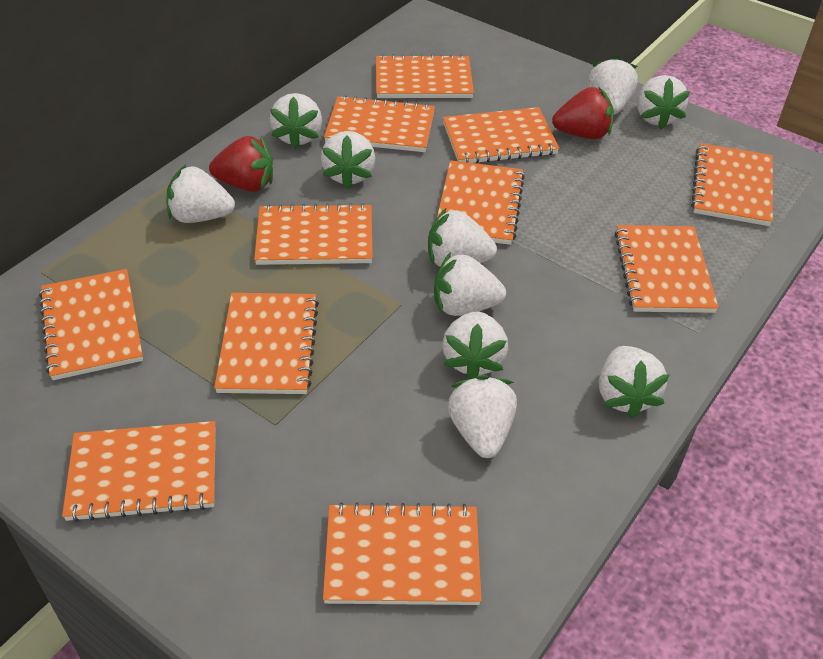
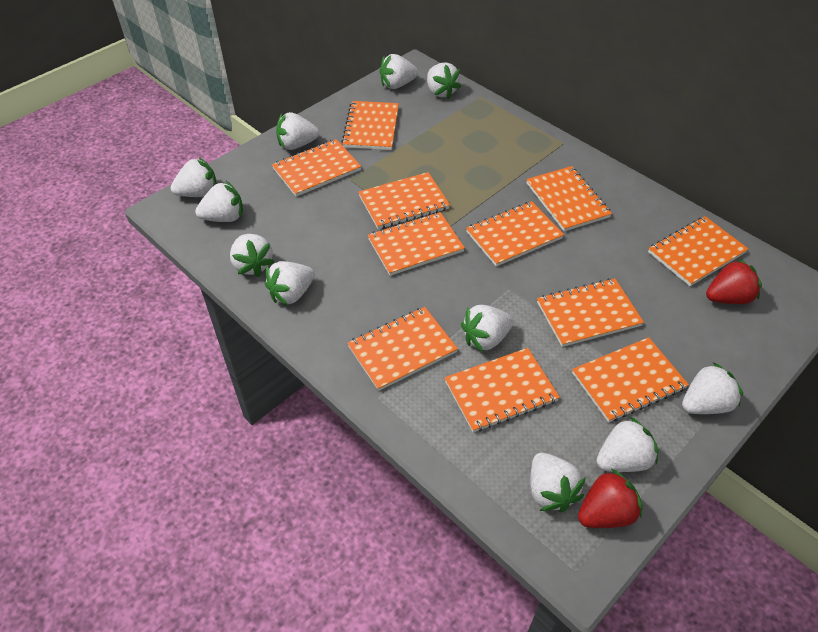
white strawberry: [167,165,235,223] [270,93,322,149] [321,131,375,189] [428,208,497,267] [434,252,506,316] [442,312,508,379] [448,375,517,458] [588,55,638,115] [599,346,669,419] [637,75,690,129] = 10 -> [170,157,217,197] [195,181,243,222] [230,234,275,277] [265,261,315,306] [276,112,319,150] [380,54,418,89] [427,62,461,99] [461,305,514,352] [530,453,586,512] [596,416,659,472] [682,362,743,414] = 11

